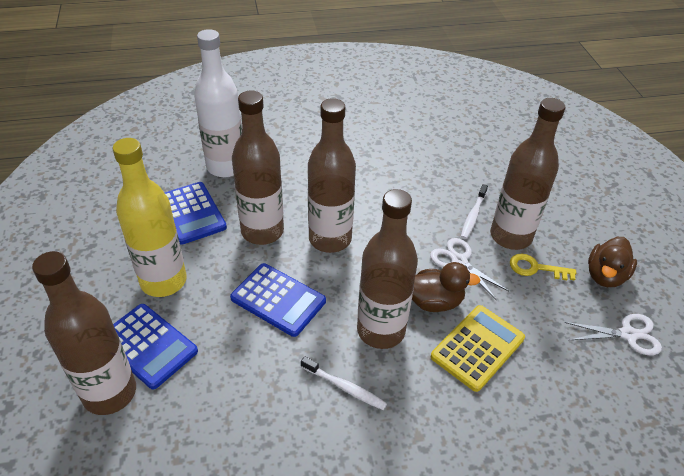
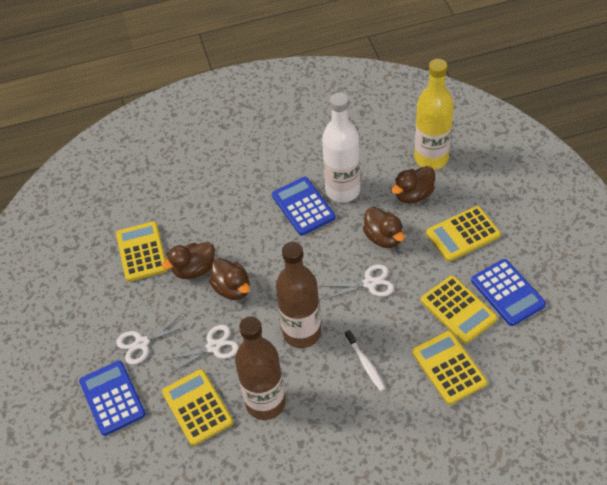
brown bottle: [32,251,136,415] [232,91,284,245] [308,98,356,253] [357,189,418,349] [490,98,565,250] = 5 -> [235,316,286,420] [276,242,321,348] = 2
brown duck: [412,262,480,312] [588,237,637,287] = 2 -> [162,242,215,279] [209,258,250,300] [363,207,404,248] [391,166,435,203] = 4
white scissors: [430,238,509,300] [565,314,662,355] = 2 -> [116,314,188,365] [165,325,239,374] [323,264,394,300] = 3
white toothbrush: [301,356,387,410] [461,184,488,239] = 2 -> [345,330,386,391] = 1
yellow calculator: [431,305,525,392] = 1 -> [116,221,168,282] [162,369,233,446] [412,331,487,405] [421,276,497,344] [426,206,501,262] = 5
yellow key: [510,254,576,281] = 1 -> none = 0

